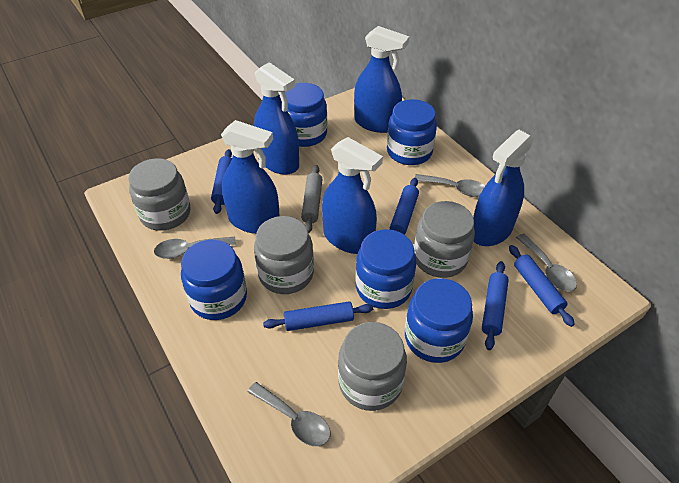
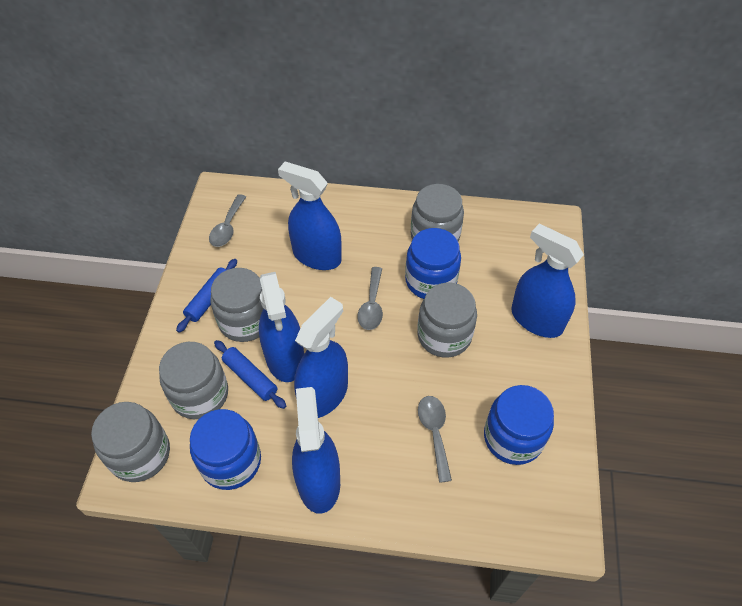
blue jar: [181,240,247,320] [285,83,327,147] [355,229,416,309] [387,99,437,165] [405,278,473,363] = 5 -> [190,409,261,490] [405,228,461,299] [484,385,554,465] = 3
blue rolling pin: [211,149,232,214] [263,302,373,331] [390,178,419,235] [482,261,509,350] [509,245,575,327] = 5 -> [176,259,237,333] [214,340,286,409] = 2
grey jar: [129,158,191,231] [254,216,314,294] [338,322,407,411] [414,201,475,278] = 4 -> [91,402,170,482] [159,342,228,419] [210,268,264,342] [411,184,464,242] [417,283,477,358] = 5
grey rolling pin: [301,165,323,233] = 1 -> none = 0
grey spoon: [154,237,236,259] [247,382,331,446] [414,174,485,197] [516,234,577,292] = 4 -> [209,194,246,247] [358,267,383,330] [418,396,452,483] = 3

